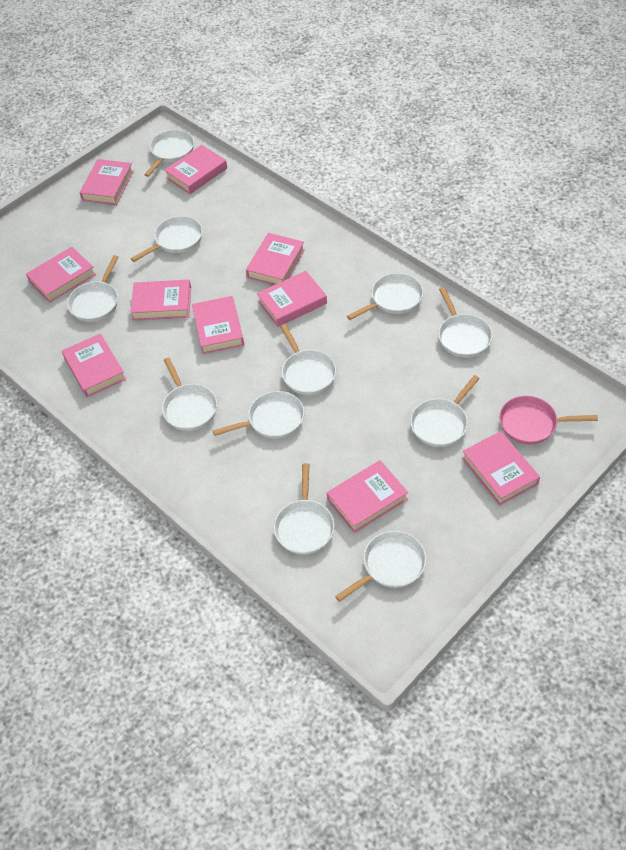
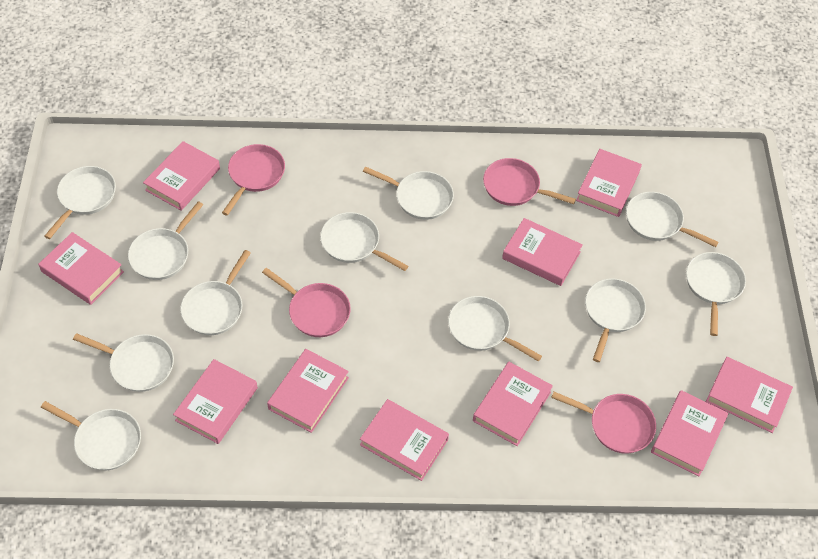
pink pan: [499,396,598,444] = 1 -> [222,144,285,216] [262,268,351,337] [483,158,576,206] [551,392,656,454] = 4

